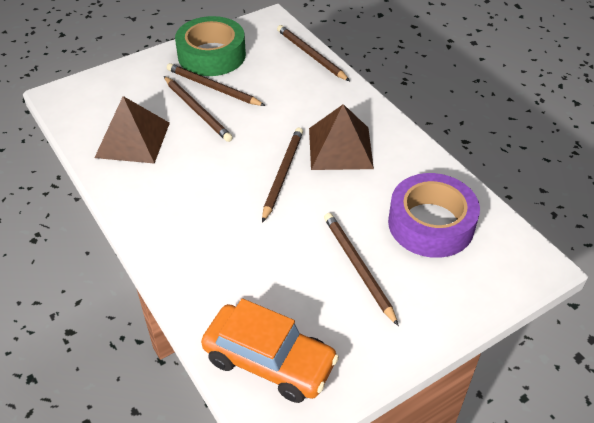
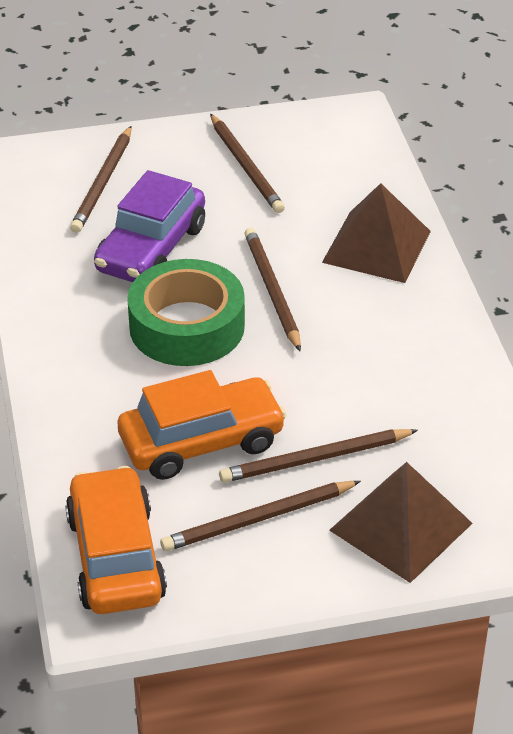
orange car: [201,299,339,403] = 1 -> [65,466,167,614] [118,370,287,480] = 2
purple car: none = 0 -> [94,170,205,282] = 1
purple tape: [388,173,480,258] = 1 -> none = 0

